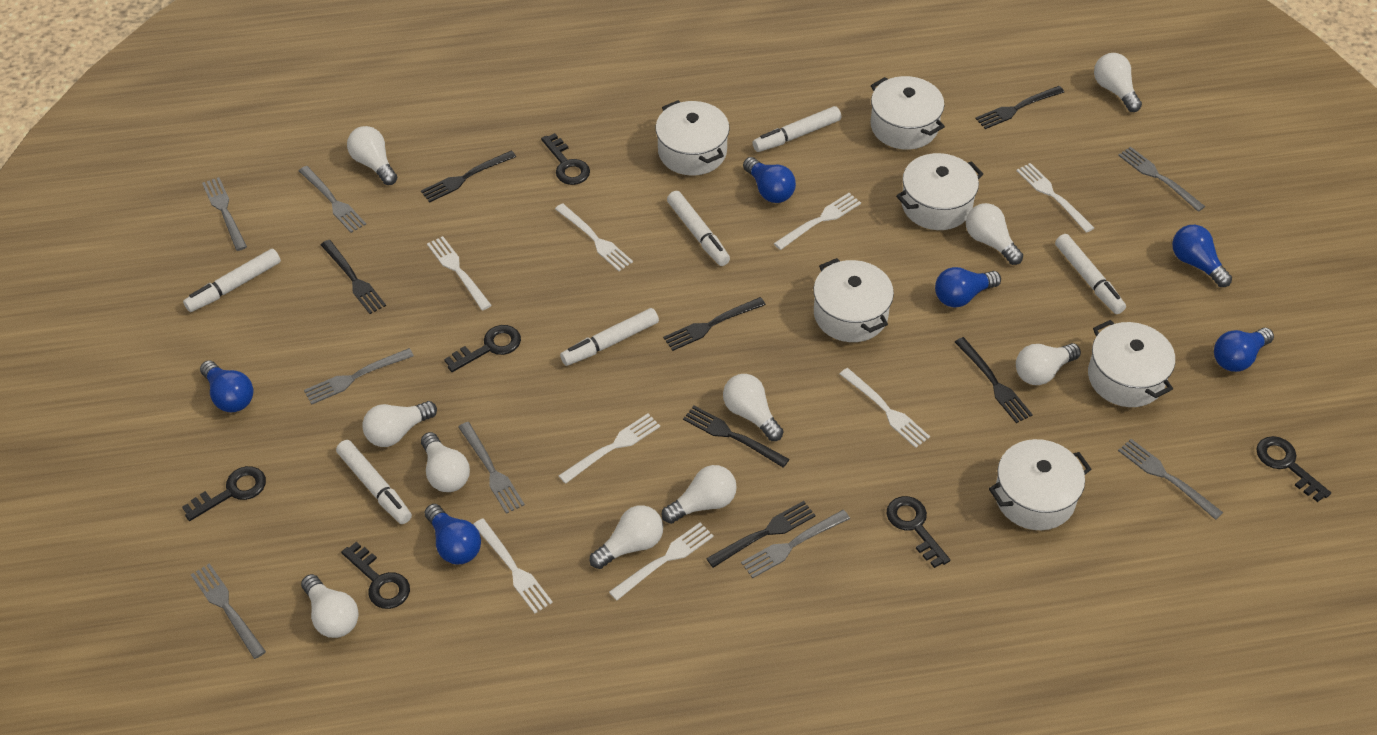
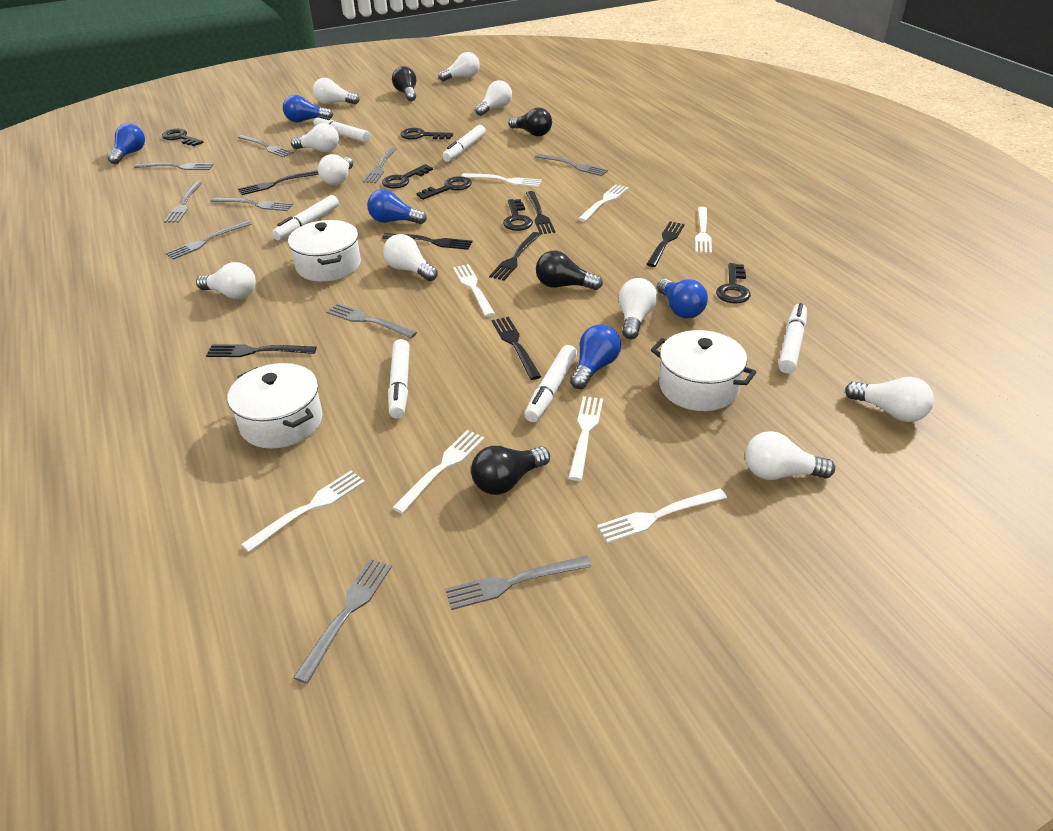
black light bulb: none = 0 -> [392,66,416,101] [471,446,550,495] [509,108,552,136] [536,251,603,290] = 4
blue light bulb: [200,361,253,412] [425,504,481,564] [743,157,796,203] [935,267,1001,307] [1172,225,1232,287] [1214,328,1274,372] = 6 -> [108,123,145,165] [283,95,333,122] [367,189,427,224] [570,324,621,389] [657,279,708,318] = 5
grey fork: [191,563,266,659] [202,177,247,251] [299,166,366,233] [304,348,414,405] [458,422,525,514] [741,510,850,578] [1118,147,1205,212] [1118,439,1223,520] = 8 -> [134,162,214,170] [164,182,202,223] [165,221,251,260] [211,197,293,211] [238,135,294,158] [293,559,392,684] [326,303,417,338] [363,147,397,183] [445,556,592,610] [535,154,608,176] = 10
white pot: [656,100,730,176] [813,258,894,342] [871,76,945,150] [896,153,983,230] [989,439,1091,530] [1088,320,1175,407] = 6 -> [227,363,322,448] [288,220,361,282] [651,330,756,411] = 3

